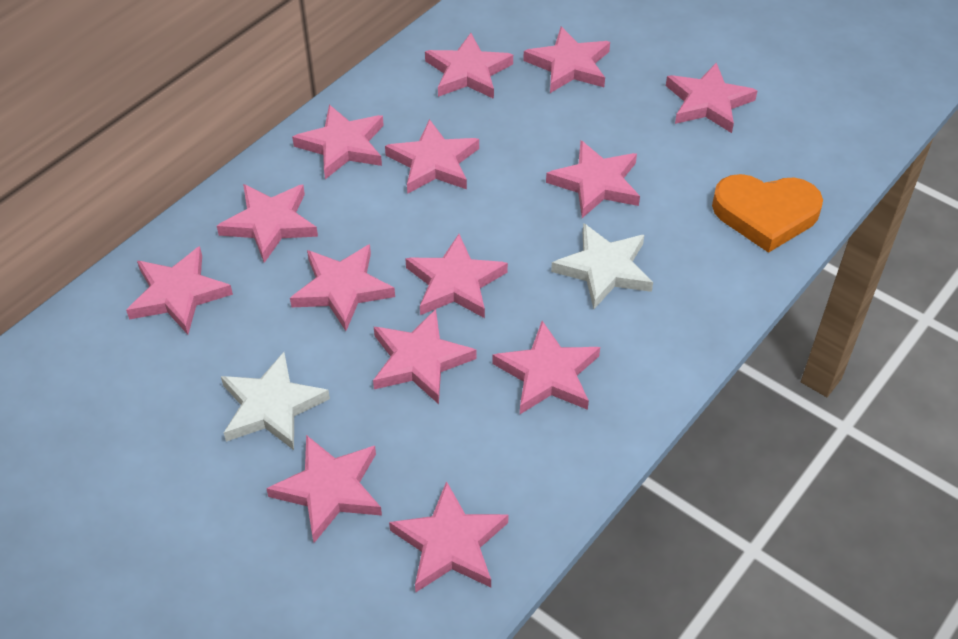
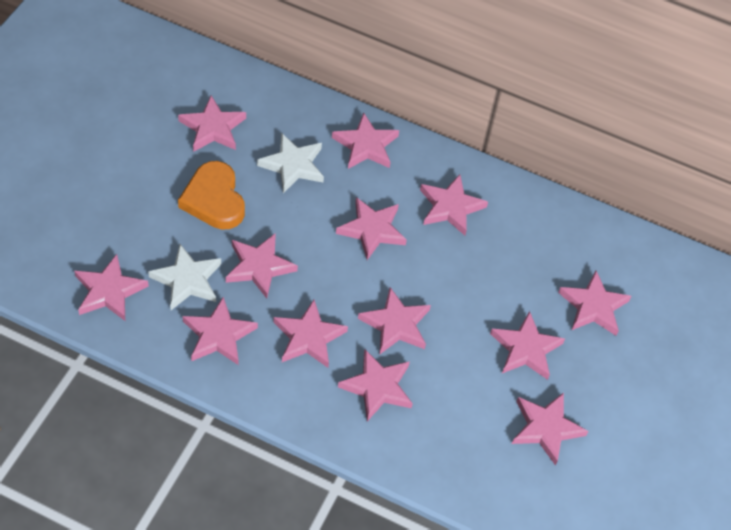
pink star: [126,246,233,335] [217,184,318,263] [266,435,382,543] [290,244,395,331] [292,105,384,179] [373,309,477,404] [385,119,479,194] [389,481,509,592] [405,234,508,318] [425,33,513,99] [492,321,600,414] [523,26,610,93] [546,140,640,218] [666,63,758,133] = 14 -> [74,254,149,321] [178,95,246,152] [183,297,258,365] [226,233,298,299] [273,300,348,368] [332,113,399,169] [336,197,407,260] [338,349,413,421] [358,287,431,354] [420,174,488,236] [490,311,565,380] [512,392,588,466] [558,271,632,336] = 13

